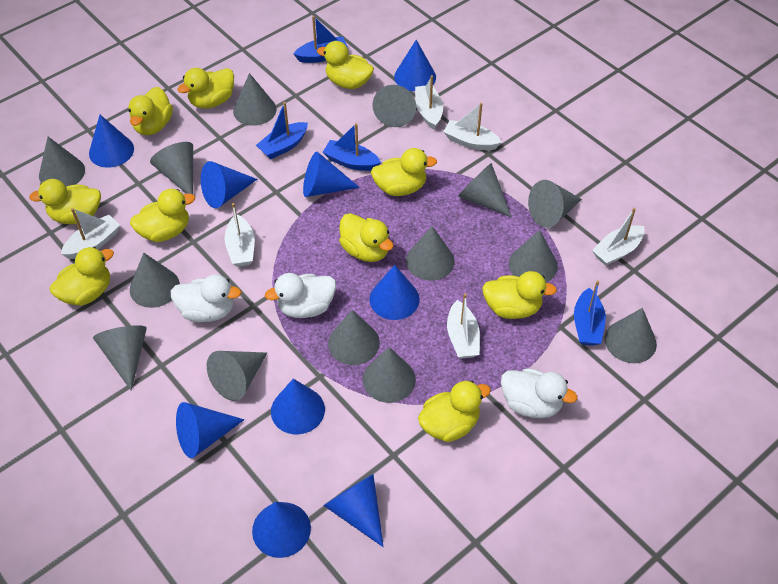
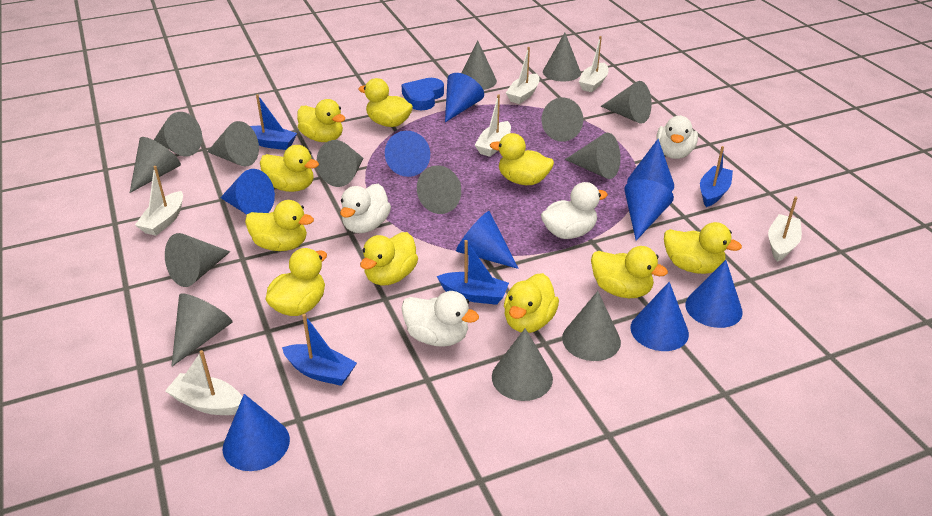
blue heart: none = 0 -> [402,78,444,110] = 1
white duck: [171,274,241,322] [265,273,336,318] [501,368,577,418] = 3 -> [340,184,391,233] [401,291,479,347] [541,182,608,239] [656,115,698,159] = 4

